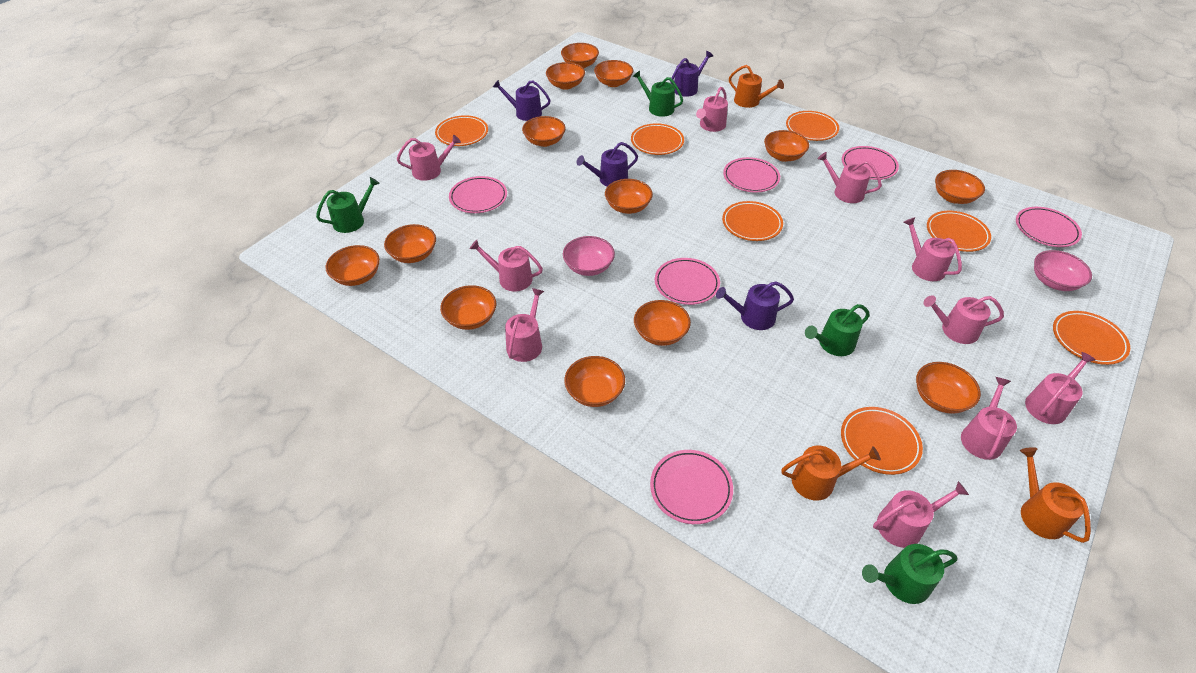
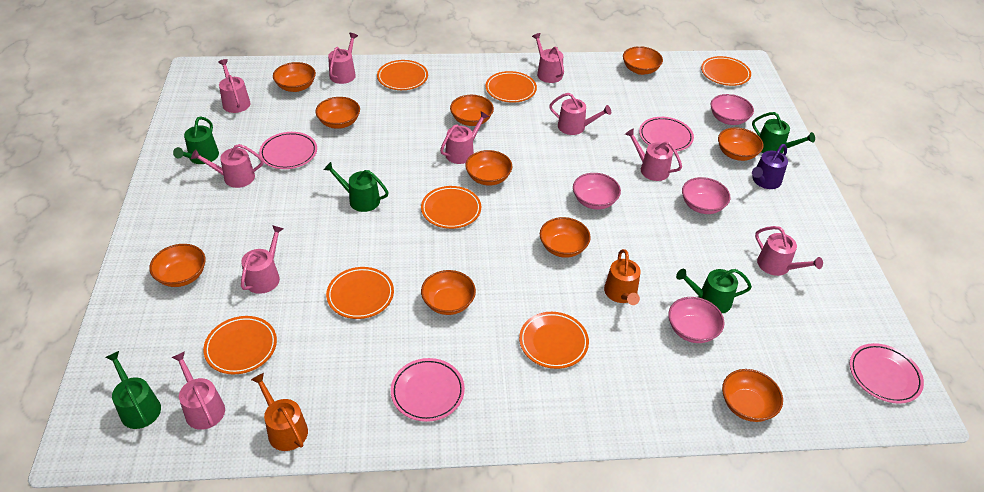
green watering can: [316,177,380,233] [632,70,683,117] [805,304,870,356] [862,544,957,604] = 4 -> [105,351,161,429] [173,117,219,164] [324,162,389,212] [676,269,752,313] [752,112,815,153] = 5
orange bowl: [325,245,380,286] [384,224,436,263] [440,285,496,330] [522,116,566,147] [546,62,585,90] [561,43,599,68] [564,356,625,407] [594,60,633,87] [605,179,653,214] [634,300,691,346] [764,130,809,162] [916,362,981,414] [935,170,985,204] = 13 -> [149,244,206,287] [273,62,316,92] [315,97,360,129] [421,270,476,315] [450,95,494,126] [465,150,512,186] [540,217,591,258] [623,46,663,75] [718,127,764,161] [722,369,783,422] = 10
orange watering can: [729,65,784,108] [781,445,881,501] [1020,447,1091,543] = 3 -> [251,373,308,451] [604,249,641,305] = 2
pink bowl: [563,236,615,276] [1034,250,1092,291] = 2 -> [573,173,621,209] [668,297,725,343] [682,177,730,214] [711,94,754,125] = 4
pink plate: [449,176,507,213] [650,450,733,524] [655,258,720,305] [723,157,780,192] [842,146,899,180] [1016,207,1082,247] = 6 -> [259,132,317,169] [391,358,465,422] [639,117,694,151] [850,343,924,404] = 4
purple watering can: [493,80,551,121] [577,142,638,186] [670,51,713,97] [716,281,794,330] = 4 -> [752,144,788,189] = 1

